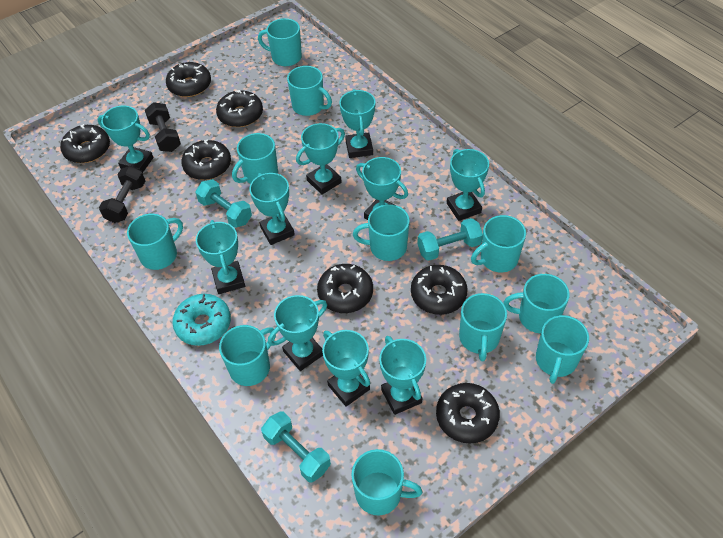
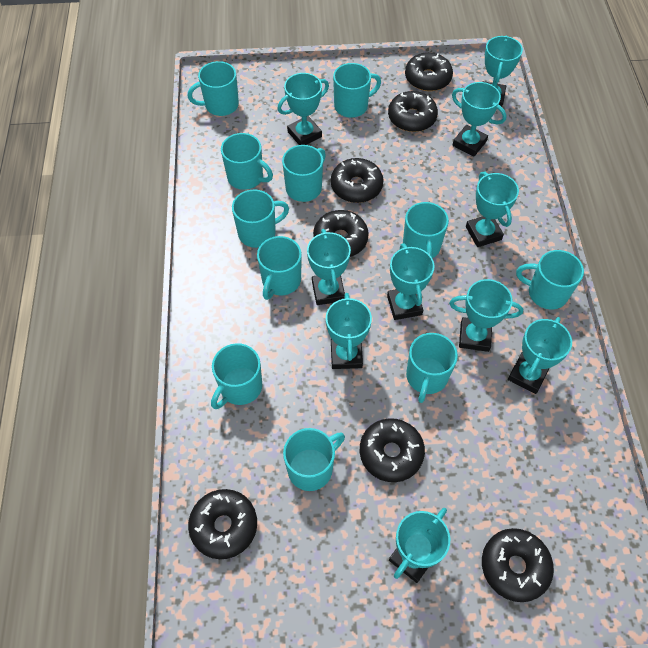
black dumbbell: [99,166,145,223] [145,102,181,152] = 2 -> none = 0
turquoise donut: [173,294,231,346] = 1 -> none = 0
turquoise dumbbell: [195,179,252,228] [261,411,331,482] [417,218,483,261] = 3 -> none = 0

